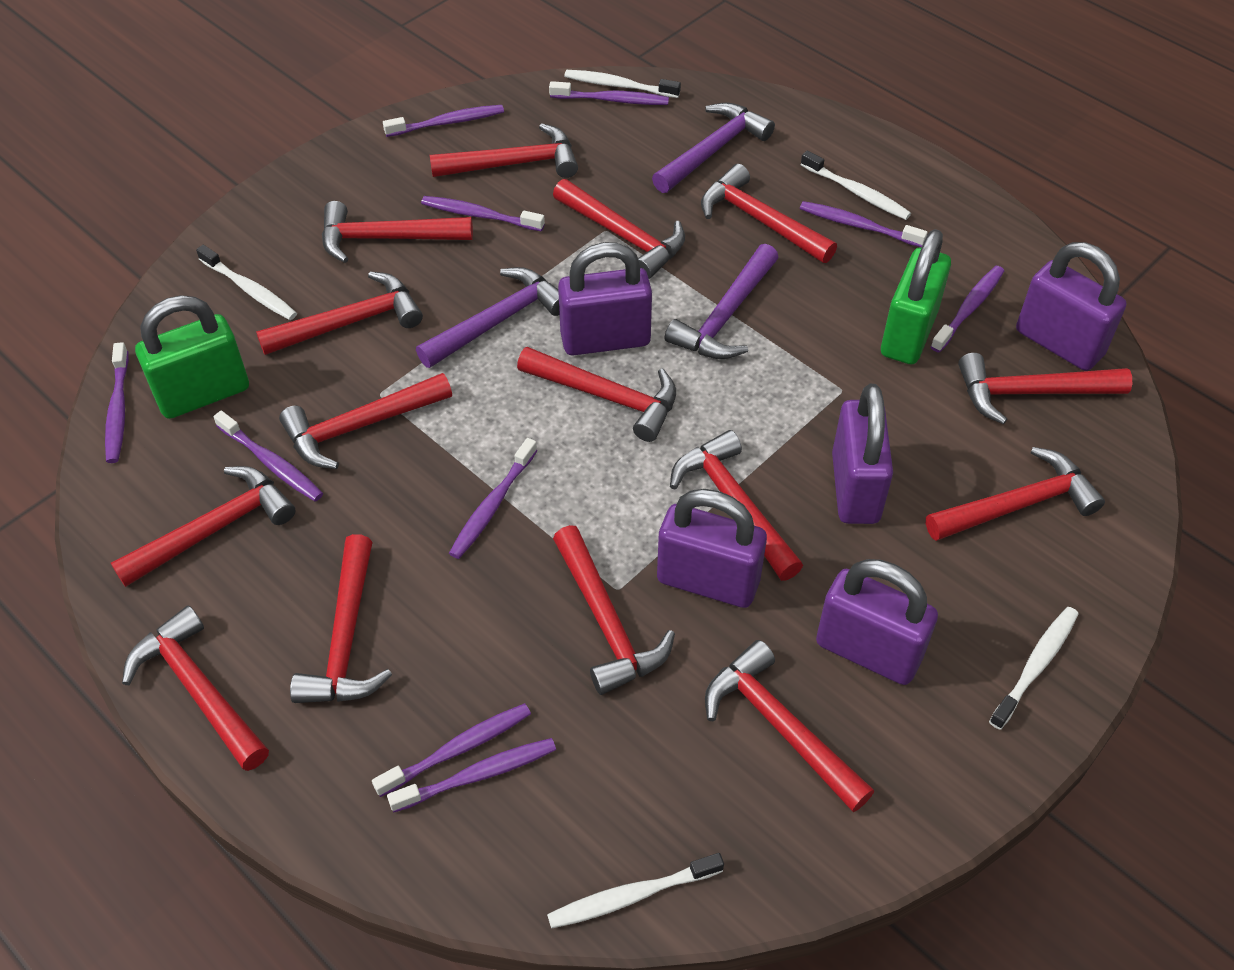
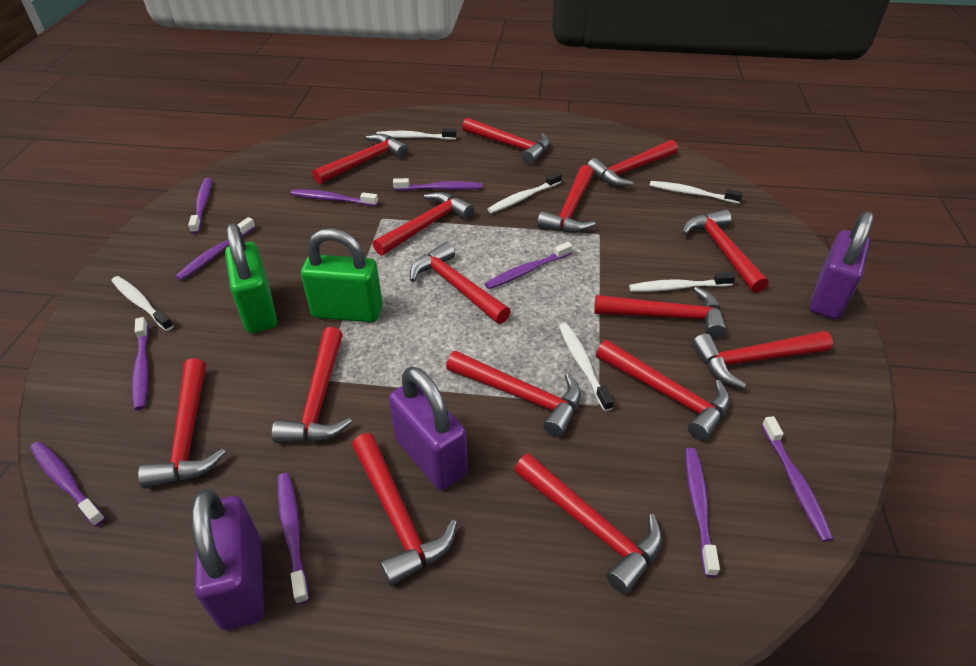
purple hammer: [416,267,560,368] [652,102,775,193] [665,244,779,359] = 3 -> none = 0
purple padlock: [558,242,652,355] [657,489,767,608] [816,559,938,685] [832,384,893,524] [1016,242,1126,371] = 5 -> [191,489,264,630] [389,367,468,490] [810,211,873,319] = 3
white toothbrush: [196,245,297,320] [547,853,724,929] [564,70,681,98] [801,151,911,220] [989,607,1079,730] = 5 -> [112,276,174,331] [376,128,457,140] [488,172,562,213] [559,323,614,411] [629,272,735,292] [650,181,743,204] = 6

